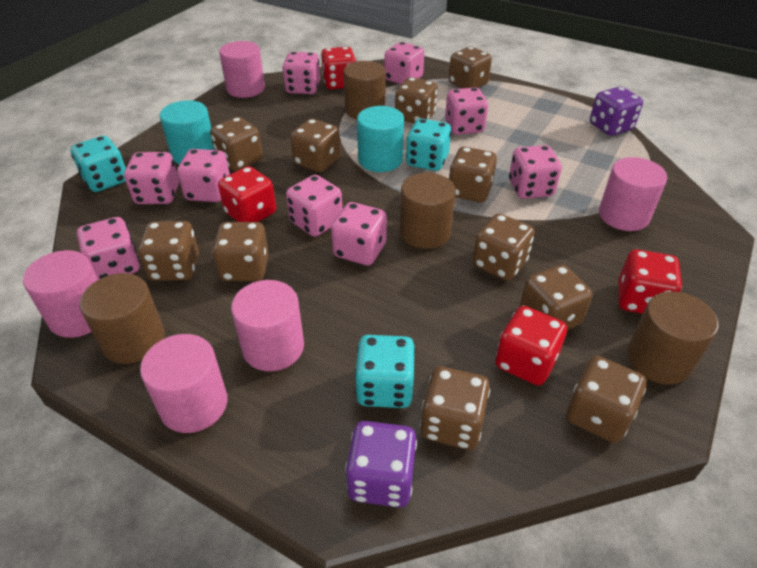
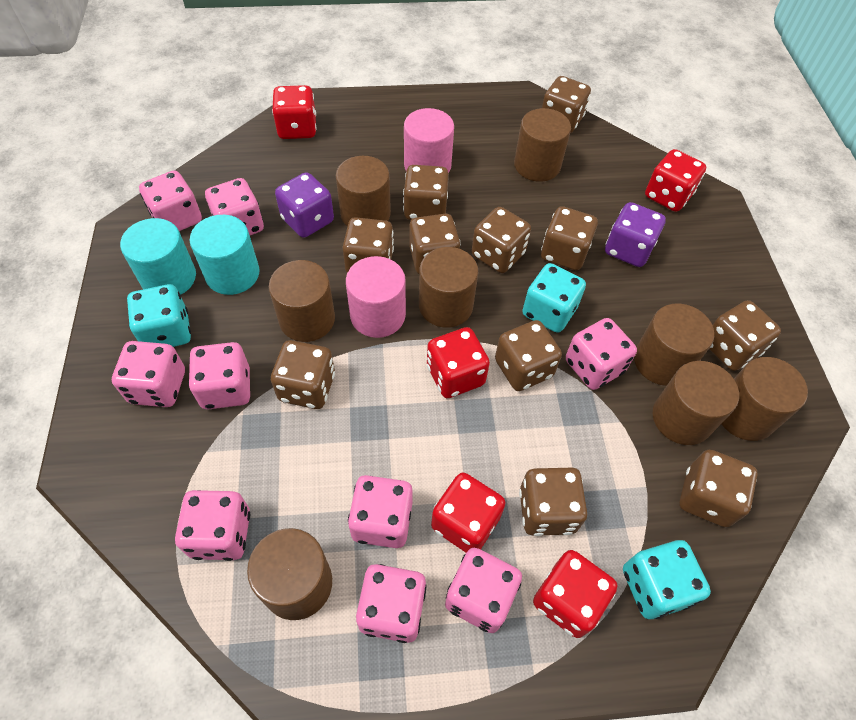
brown cylinder: [80,273,165,364] [343,61,386,120] [400,173,456,249] [627,291,719,385] = 4 -> [247,528,332,620] [269,260,335,342] [336,156,391,227] [419,247,478,328] [514,108,571,182] [634,303,714,386] [653,361,739,445] [722,357,808,441] = 8
pink cylinder: [23,250,98,338] [140,334,227,433] [219,41,265,98] [231,280,304,371] [599,157,667,231] = 5 -> [346,256,406,338] [404,108,454,173] = 2
red dice: [218,166,276,222] [321,47,356,89] [495,306,567,386] [618,249,682,314] = 4 -> [272,85,316,139] [427,327,490,398] [431,472,506,552] [533,550,617,638] [645,149,706,212] = 5

